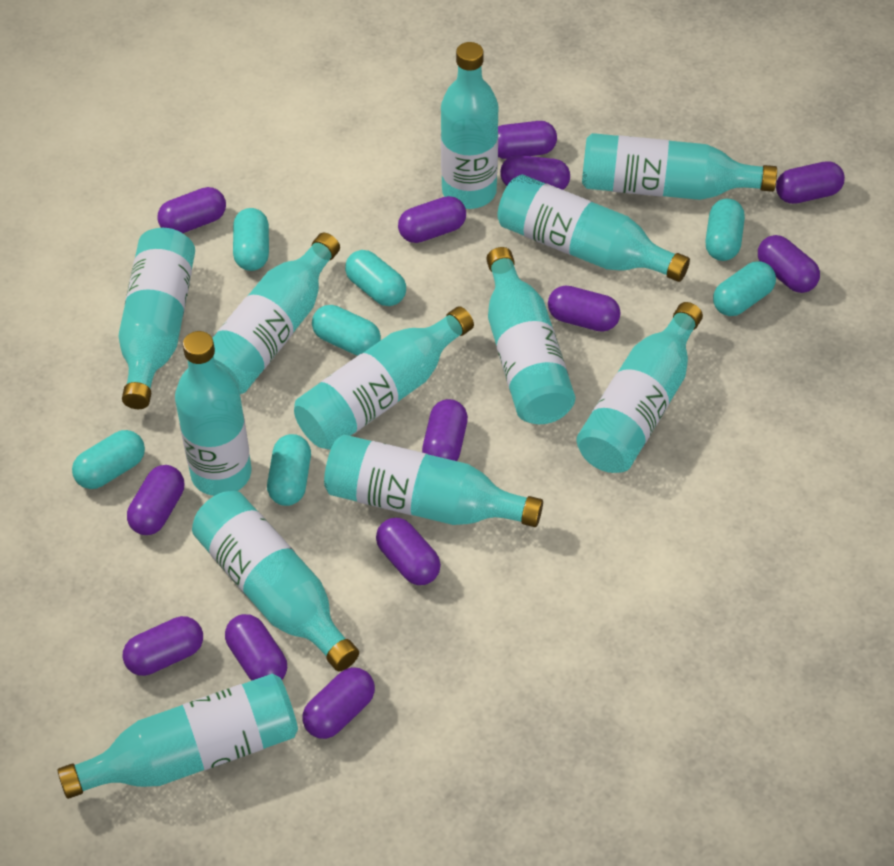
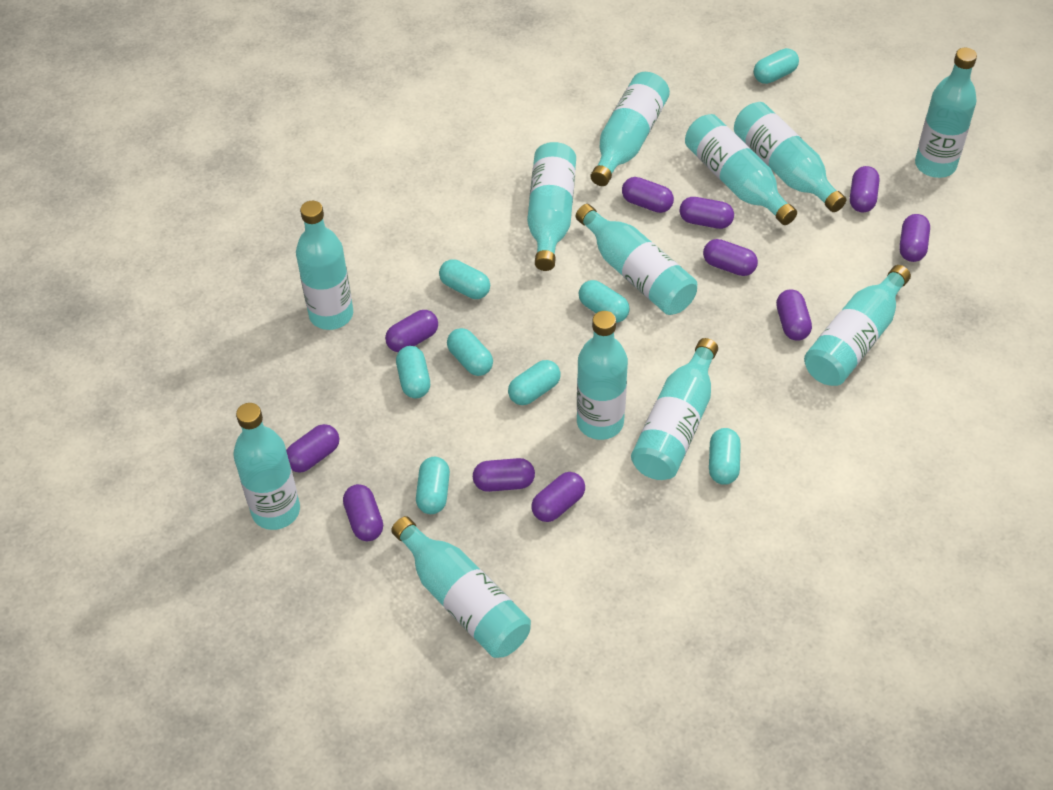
purple capsule: [122,616,203,676] [127,465,184,535] [157,187,226,233] [225,614,287,681] [303,667,375,739] [376,518,441,585] [398,196,466,243] [422,399,468,461] [498,121,557,159] [500,155,570,190] [548,285,620,332] [758,235,820,293] [776,161,845,204] = 13 -> [286,424,339,473] [343,484,383,541] [385,310,438,352] [473,458,535,492] [532,472,585,522] [622,177,674,213] [679,197,734,229] [703,239,758,276] [776,289,812,341] [850,166,879,212] [899,214,930,262] = 11
turquoise capsule: [72,430,145,489] [233,208,269,271] [267,434,311,506] [312,305,381,356] [345,250,406,306] [705,199,745,261] [713,261,776,316] = 7 -> [396,346,430,398] [416,457,450,514] [439,259,490,299] [447,328,493,376] [508,360,561,405] [579,280,630,323] [709,428,741,485] [754,48,799,84] = 8

